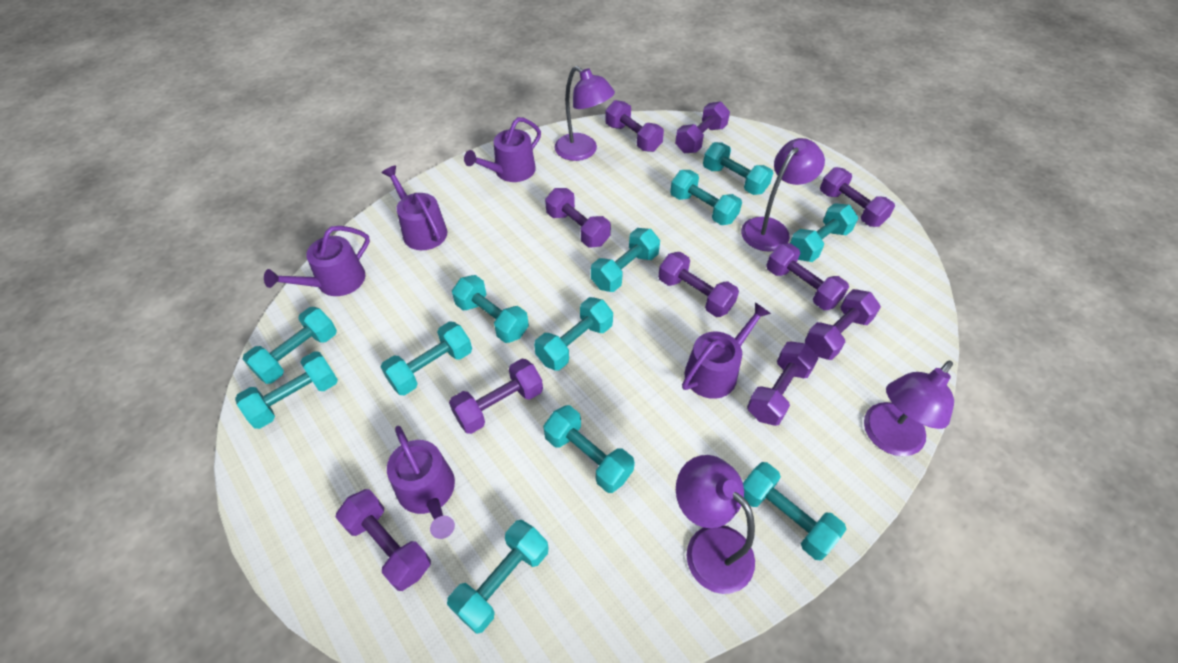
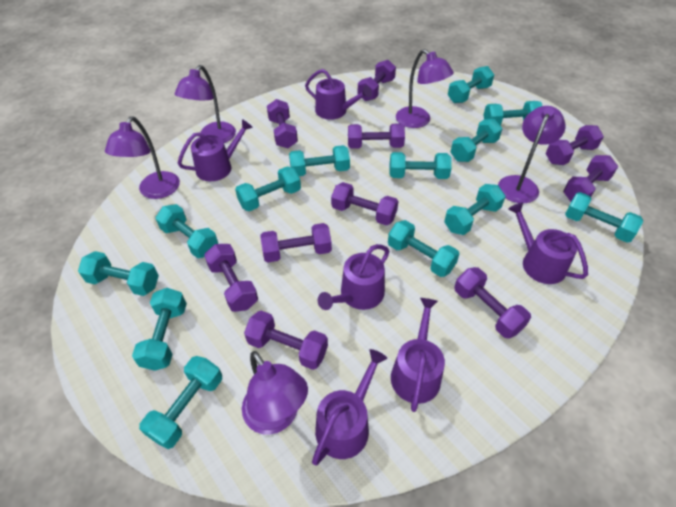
purple lamp: [554,66,615,161] [676,455,755,594] [741,138,825,252] [864,360,954,456] = 4 -> [105,116,180,199] [175,65,236,143] [242,351,308,435] [396,49,454,128] [498,106,566,204] = 5
purple watering can: [264,226,370,296] [381,165,447,250] [387,426,455,539] [464,117,541,182] [682,302,771,399] = 5 -> [178,119,253,181] [305,69,372,120] [312,349,387,466] [318,244,390,310] [391,298,445,412] [508,202,588,284] = 6
turquoise dumbbell: [235,351,338,429] [243,307,337,384] [381,321,472,395] [447,520,549,634] [452,275,529,343] [534,297,613,370] [543,405,635,493] [591,228,660,292] [670,170,742,225] [703,142,773,195] [743,462,846,561] [790,203,858,262] = 12 -> [78,251,159,296] [132,288,187,371] [139,356,222,449] [155,204,218,258] [235,166,301,211] [289,145,350,176] [388,220,459,277] [390,152,452,179] [444,184,505,235] [448,66,494,103] [451,119,502,162] [483,101,542,125] [565,192,643,243] = 13

